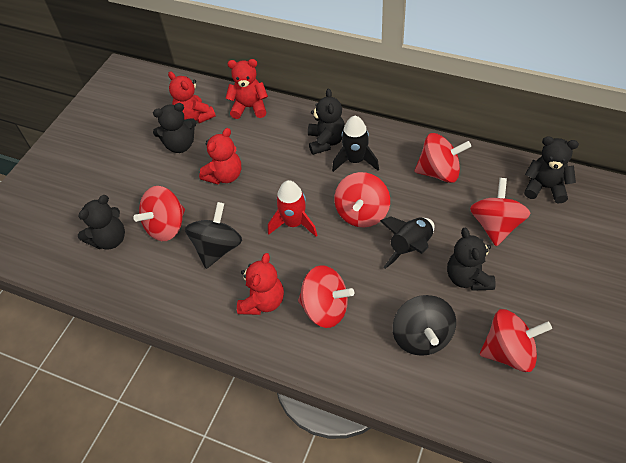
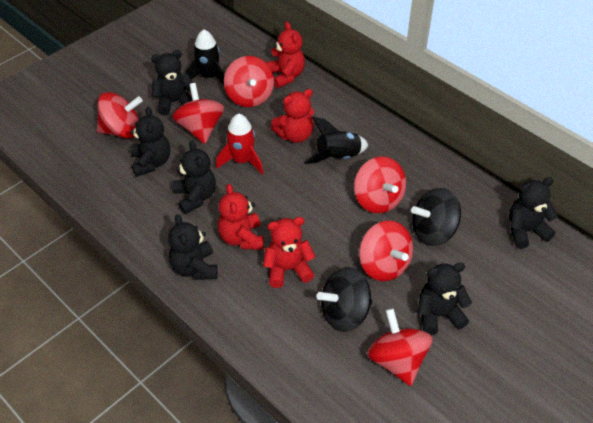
black teddy bear: [78,195,125,250] [153,103,196,153] [308,89,345,155] [447,228,496,291] [524,136,579,203] = 5 -> [130,107,170,177] [151,50,193,116] [168,214,218,280] [173,141,216,214] [418,263,472,335] [509,177,558,249] = 6

